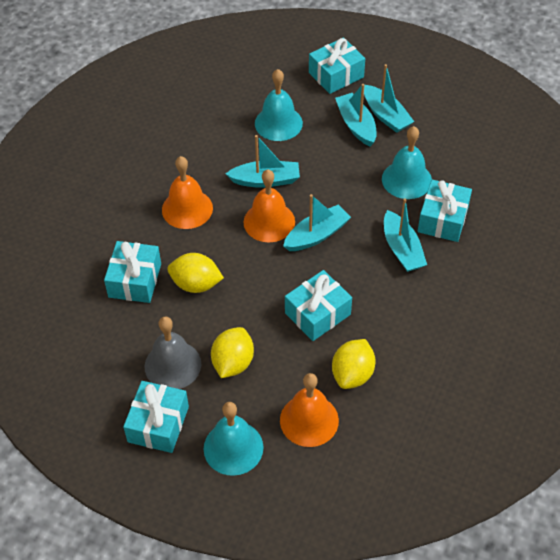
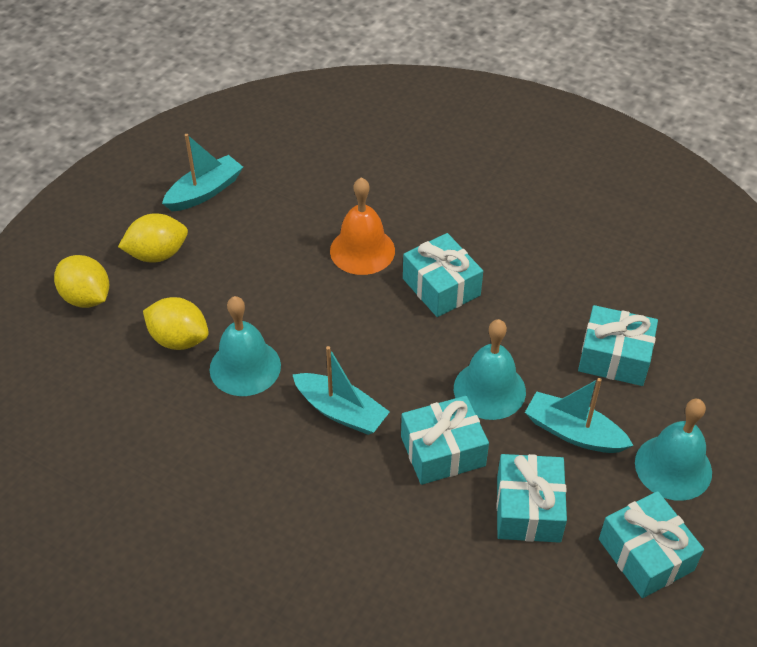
grey bell: [145,316,201,389] = 1 -> none = 0
orange bell: [162,156,213,229] [243,169,295,242] [280,373,339,447] = 3 -> [330,177,395,275] = 1
turquoise boat: [226,135,300,188] [283,194,351,251] [335,84,377,146] [364,64,414,133] [384,198,427,272] = 5 -> [162,134,243,211] [292,346,390,435] [525,378,634,453] = 3

